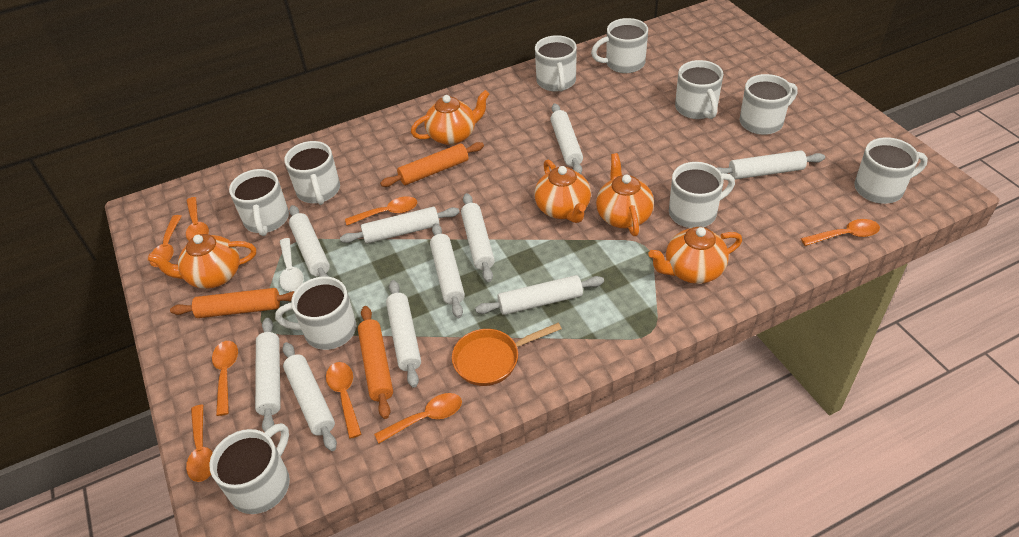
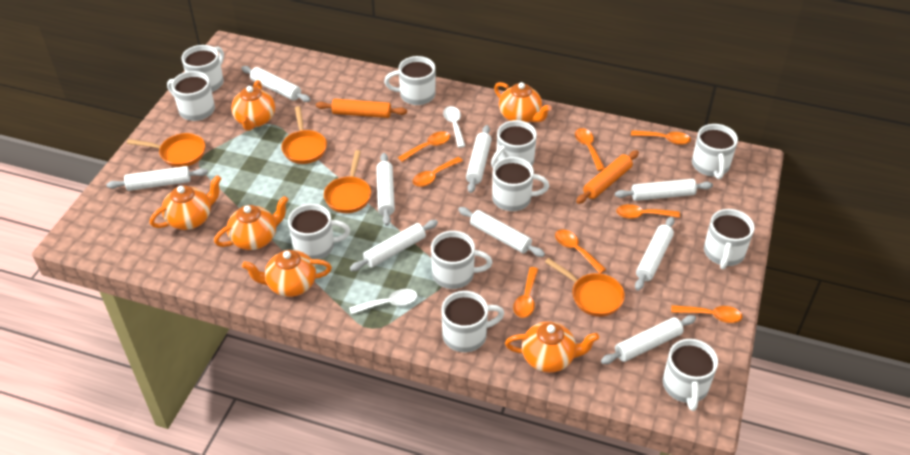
orange pan: [452,323,562,386] = 1 -> [127,133,205,167] [281,106,327,164] [324,150,371,213] [545,258,625,317] = 4
orange rolling pin: [170,288,295,318] [358,306,393,419] [380,142,484,187] = 3 -> [316,99,407,118] [576,150,639,204] = 2
orange teapot: [148,234,256,289] [411,90,489,145] [534,159,591,223] [596,153,654,236] [649,227,742,284] = 5 -> [150,175,222,230] [214,196,289,250] [231,80,275,131] [242,250,332,297] [494,82,552,123] [505,321,599,373] = 6
white mug: [209,423,290,514] [229,169,289,236] [275,276,356,350] [284,141,340,205] [535,35,577,92] [591,18,648,73] [669,162,735,228] [675,60,724,119] [739,74,798,135] [854,137,928,204] = 10 -> [167,71,215,121] [181,45,224,92] [288,204,350,259] [384,56,435,105] [431,231,492,289] [441,291,505,352] [491,120,537,168] [492,157,549,211] [663,339,718,411] [692,124,738,179] [704,209,754,269] = 11
white rolling pin: [255,318,281,432] [282,342,337,451] [289,205,330,277] [340,207,459,244] [386,280,421,388] [430,223,465,318] [461,193,495,282] [475,275,604,315] [550,103,583,174] [717,150,825,180] = 10 -> [106,166,208,191] [241,66,311,102] [350,220,438,271] [376,153,395,226] [458,207,545,257] [466,125,492,193] [601,315,696,364] [615,179,713,201] [635,217,675,291] = 9
white spoon: [279,238,304,291] = 1 -> [349,289,417,315] [443,106,465,148] = 2

